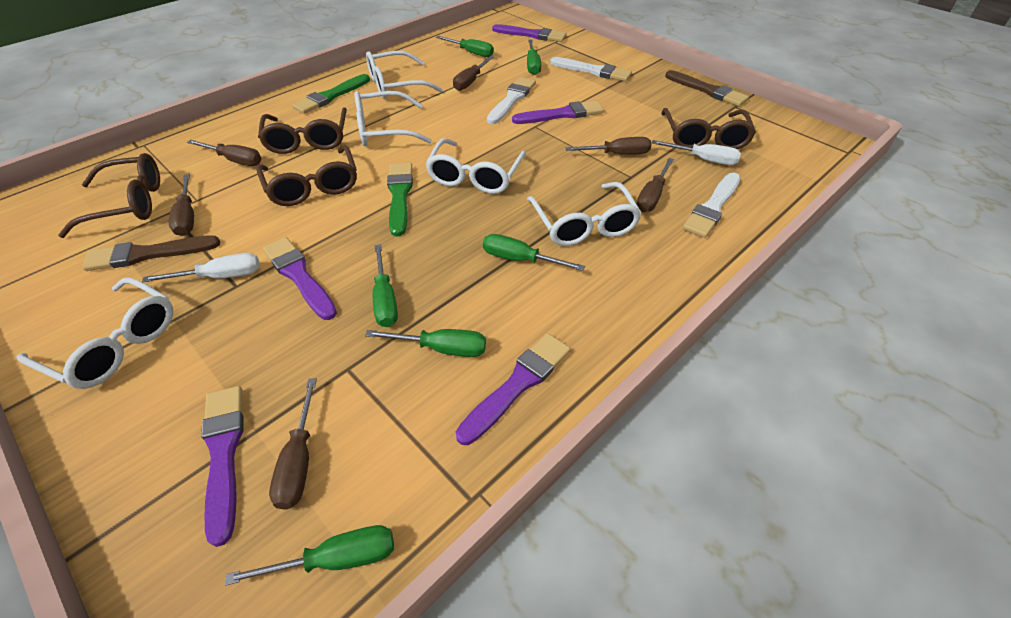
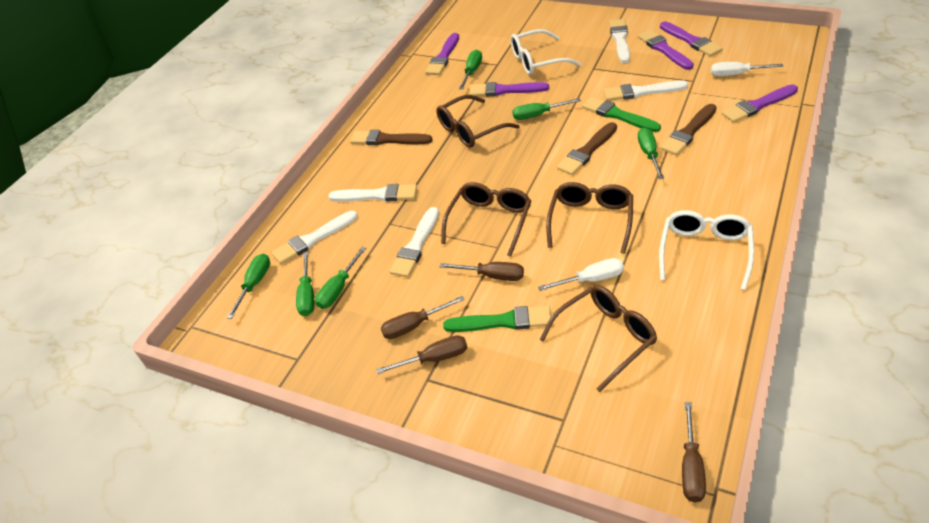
brown brush: [82,236,220,271] [665,70,749,106] = 2 -> [350,130,433,145] [557,122,617,175] [661,104,717,155] = 3
brown screwdriver: [169,174,194,236] [187,140,261,166] [269,378,317,510] [453,56,494,91] [565,137,651,155] [637,158,674,212] = 6 -> [376,335,467,374] [381,296,465,339] [440,262,524,281] [682,402,706,502] = 4
white brush: [487,77,536,124] [550,57,632,81] [683,173,741,238] = 3 -> [271,211,358,264] [328,184,417,202] [390,207,439,277] [604,80,688,101] [609,19,630,63] = 5
white glasses: [16,277,173,389] [354,91,432,146] [366,51,443,99] [425,138,526,194] [527,182,642,246] = 5 -> [510,29,581,75] [659,210,754,290] = 2

